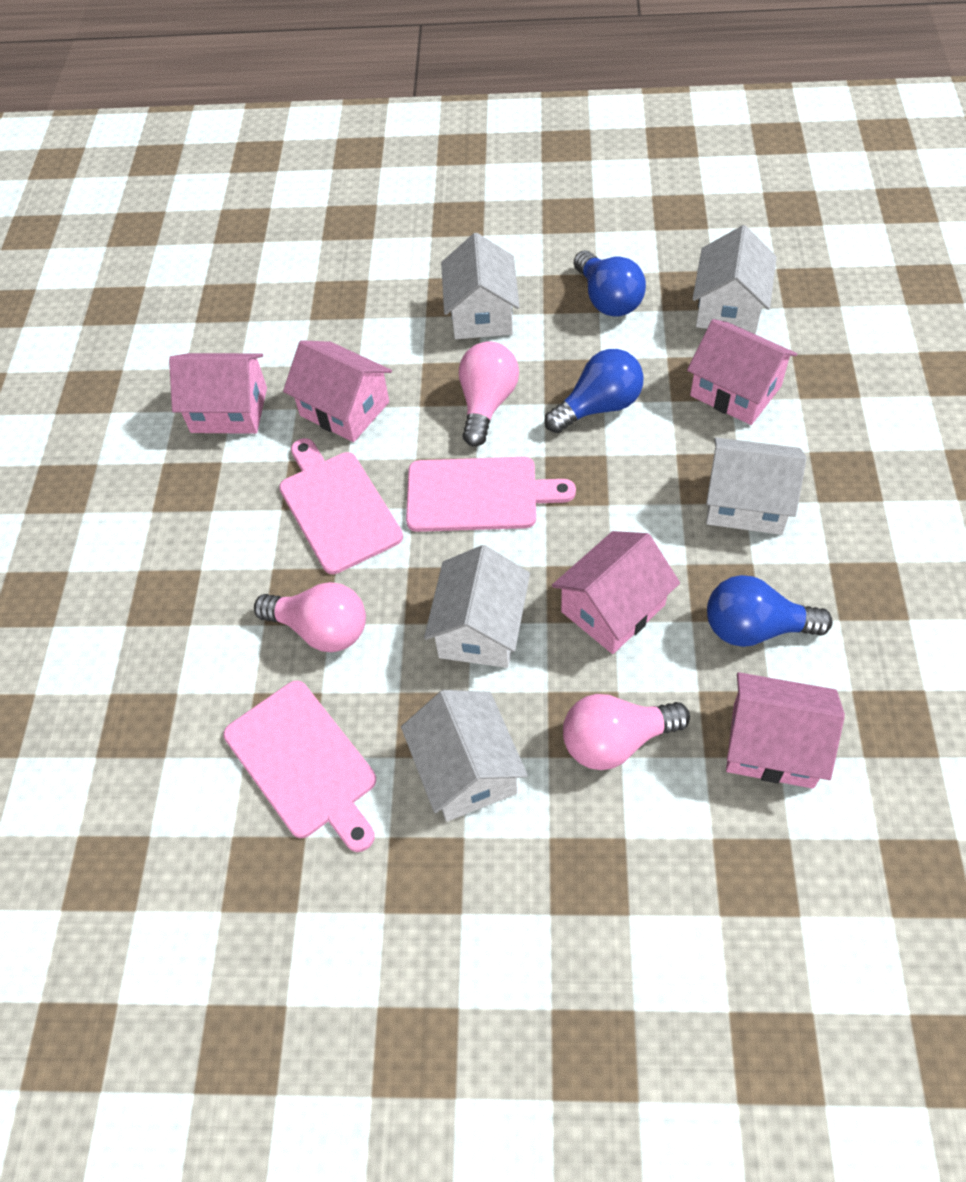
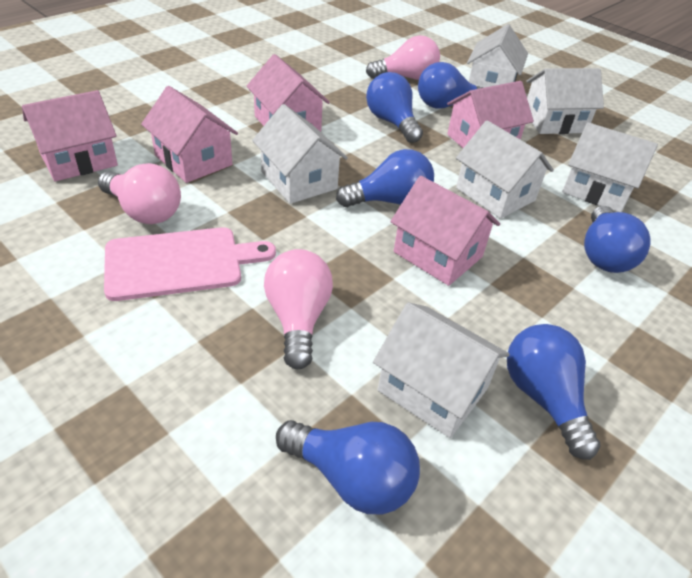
blue light bulb: [544,349,644,433] [574,251,646,317] [707,575,833,647] = 3 -> [276,420,420,514] [336,149,434,207] [366,72,423,143] [418,62,484,109] [507,324,600,460] [584,206,650,273] = 6
pink cutting board: [223,680,376,852] [279,438,403,574] [406,457,576,532] = 3 -> [104,227,276,301] = 1
white house: [401,690,528,822] [424,545,530,668] [441,233,519,339] [693,225,777,334] [706,437,807,535] = 5 -> [252,104,348,204] [373,302,510,438] [456,120,554,219] [467,24,528,88] [526,68,604,134] [562,122,658,212] = 6

